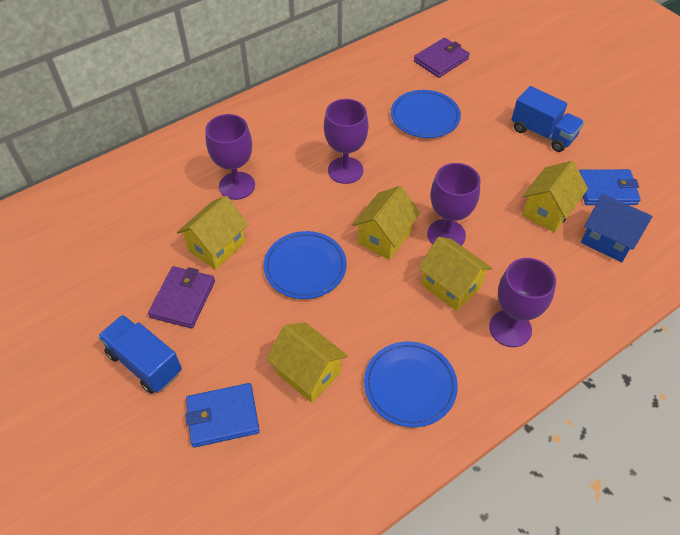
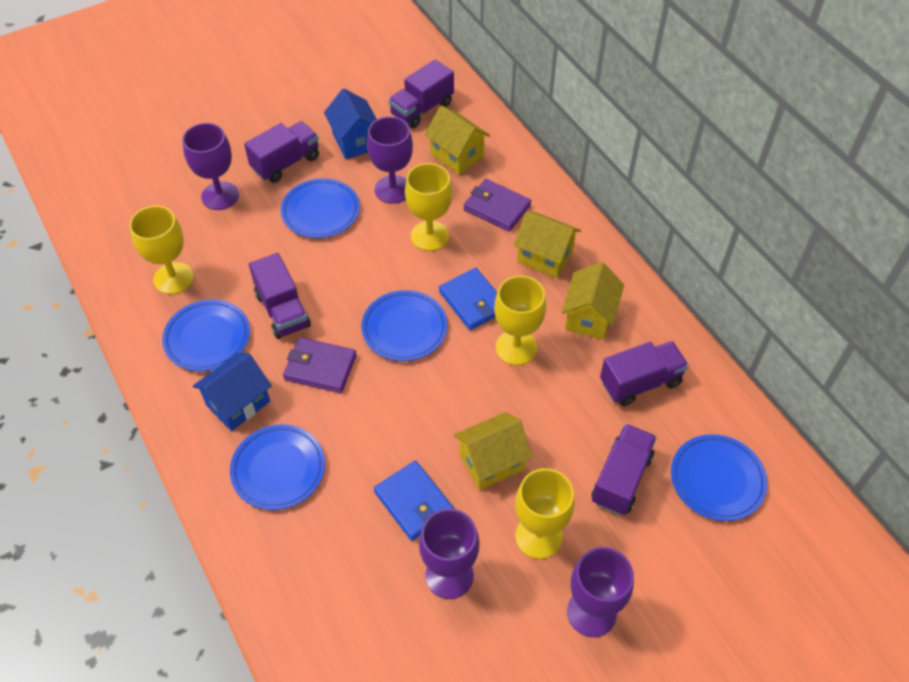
blue house: [581,193,653,262] = 1 -> [193,353,272,431] [324,89,377,159] = 2
blue plate: [264,231,347,299] [364,341,458,427] [391,90,461,138] = 3 -> [162,299,250,371] [230,425,325,510] [281,178,360,238] [361,290,447,361] [671,434,767,521] = 5
blue truck: [98,315,182,394] [511,86,584,152] = 2 -> none = 0
purple truck: none = 0 -> [244,121,319,183] [249,253,311,339] [389,59,454,128] [591,424,657,515] [600,341,689,406] = 5
yellow goblet: none = 0 -> [129,206,194,294] [405,163,452,251] [494,275,546,365] [515,468,575,559] = 4
yellow house: [177,196,248,270] [266,322,348,403] [352,186,420,260] [418,237,492,311] [522,161,588,233] = 5 -> [425,105,490,174] [454,412,532,490] [514,211,581,278] [561,262,624,340] = 4

